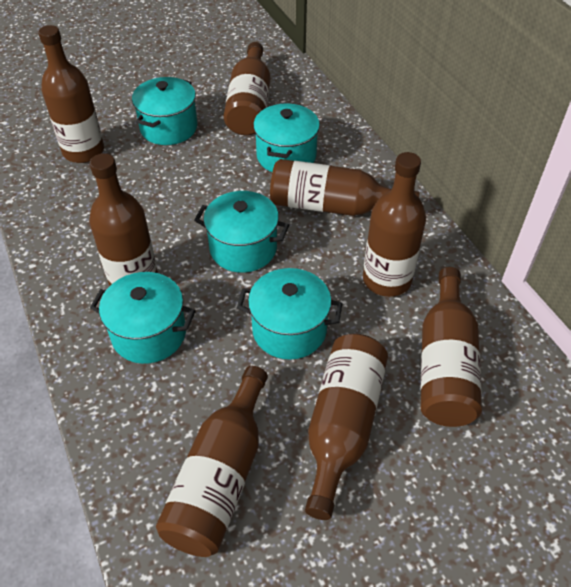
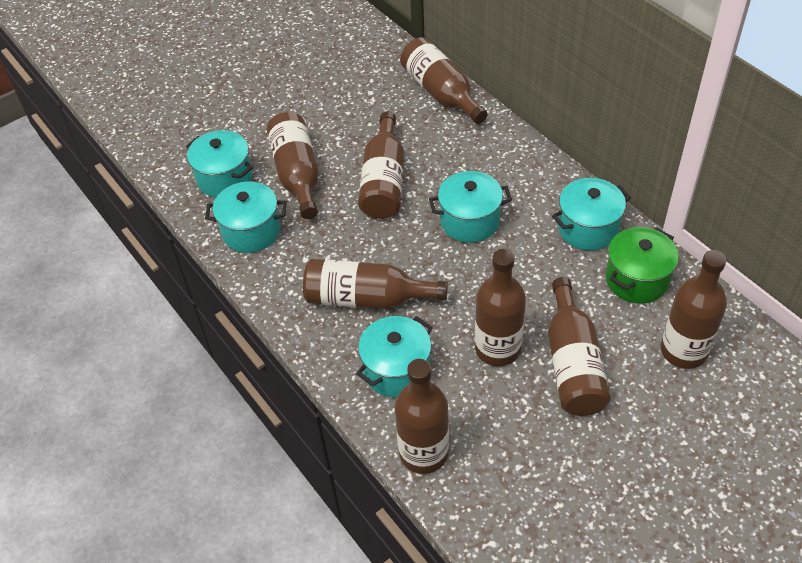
green pot: none = 0 -> [606,227,679,303] = 1

